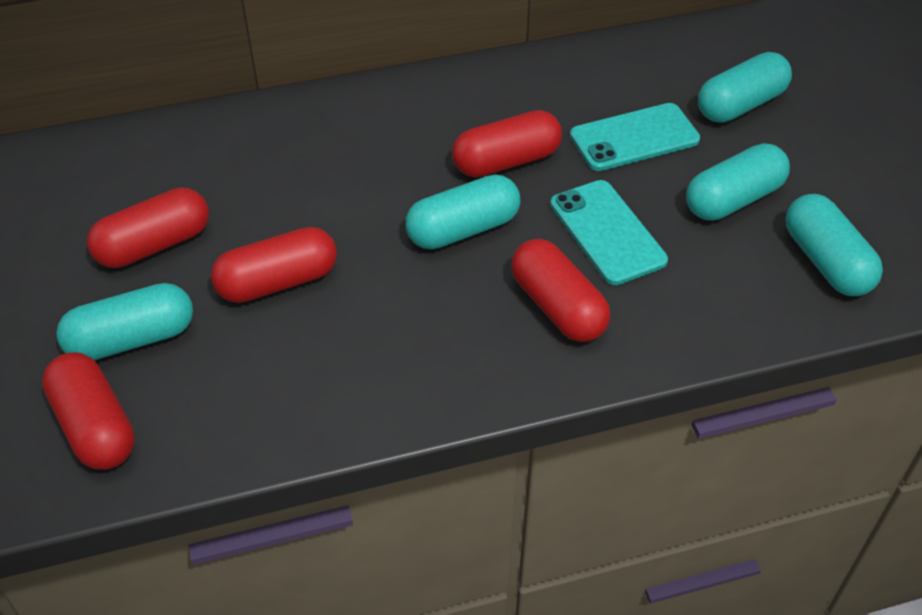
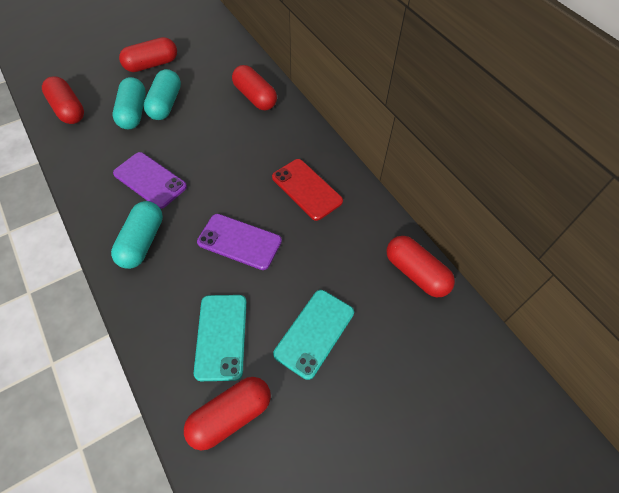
purple phone: none = 0 -> [113,152,187,209] [197,214,282,270] = 2
red phone: none = 0 -> [272,159,343,221] = 1
turquoise capsule: [56,283,193,360] [405,174,520,249] [686,143,790,221] [698,52,792,123] [786,194,883,296] = 5 -> [111,201,163,269] [113,77,146,129] [143,69,181,120] = 3

